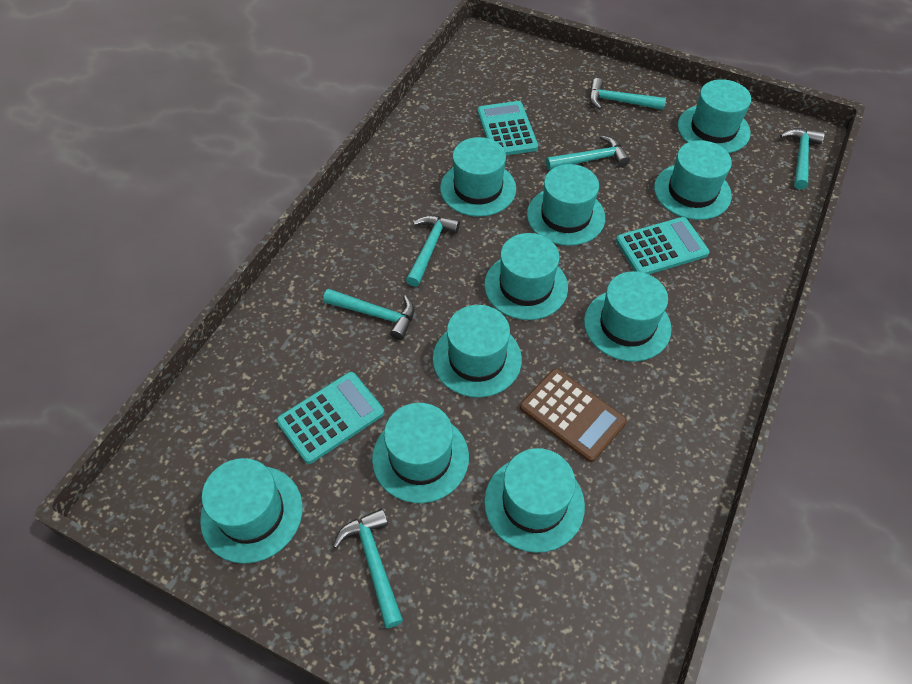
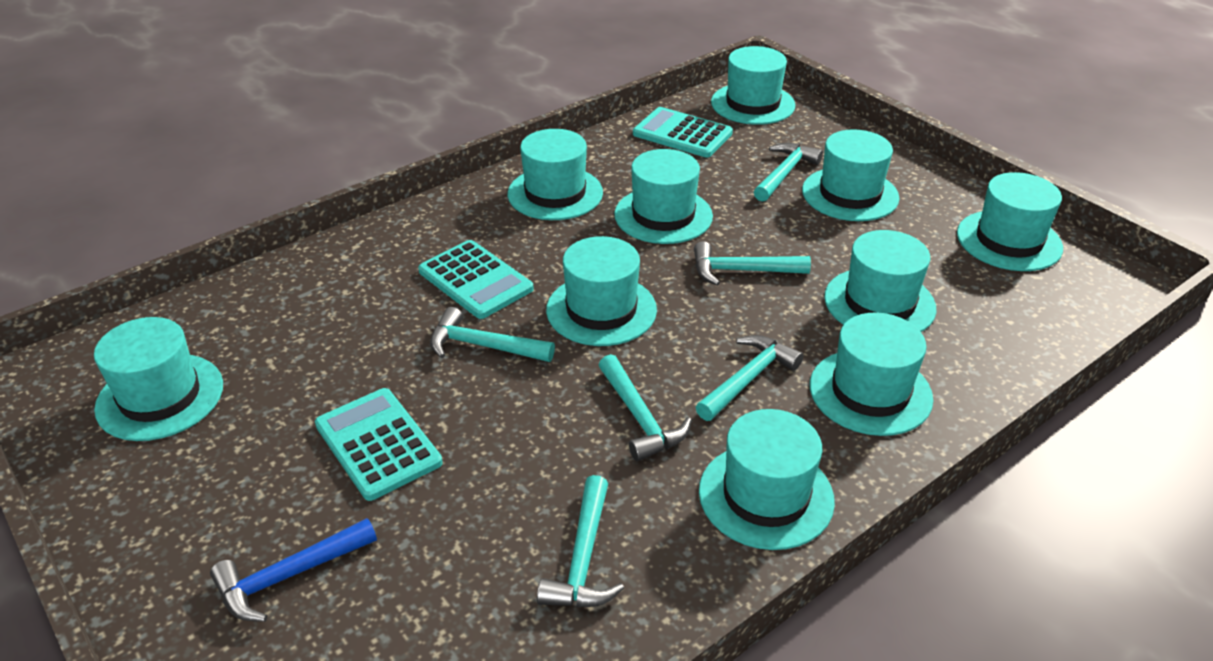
blue hammer: none = 0 -> [210,518,377,622] = 1
brown calculator: [520,369,627,462] = 1 -> none = 0

